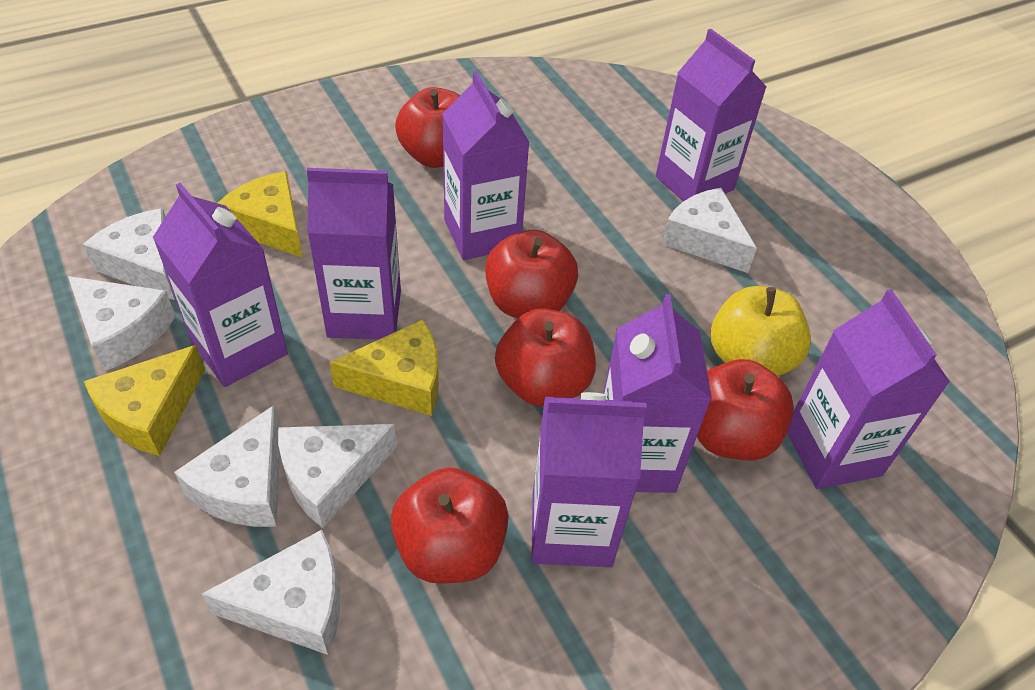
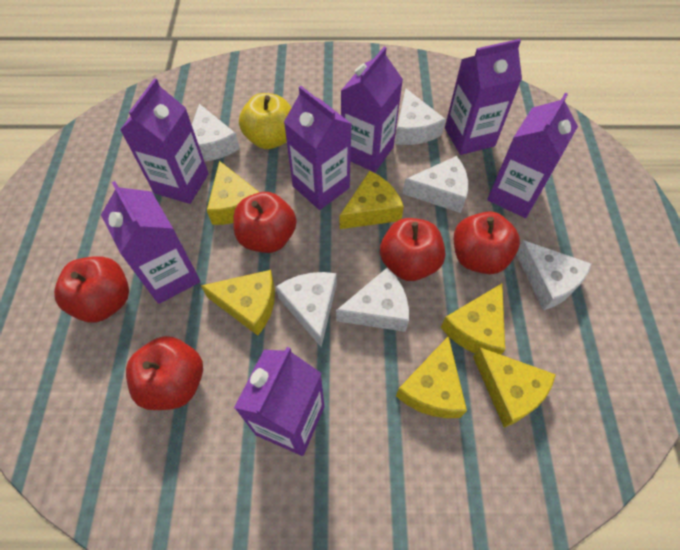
yellow cheese: [84,345,205,456] [218,171,303,258] [329,320,439,416] = 3 -> [201,270,275,336] [207,161,259,225] [340,171,404,229] [396,336,467,418] [441,284,505,355] [473,347,556,428] = 6

